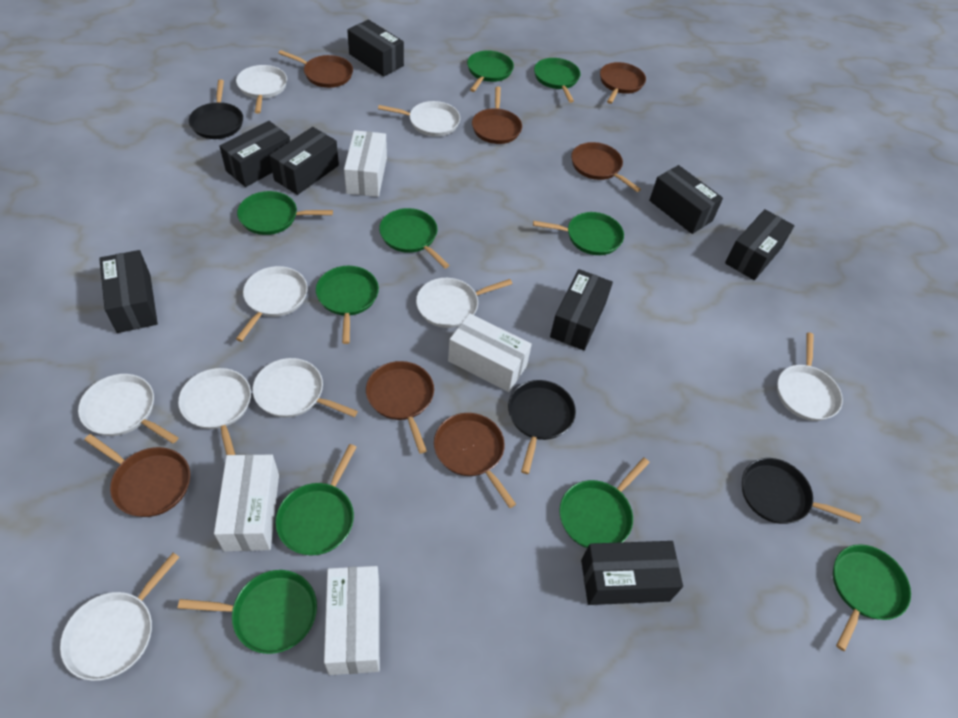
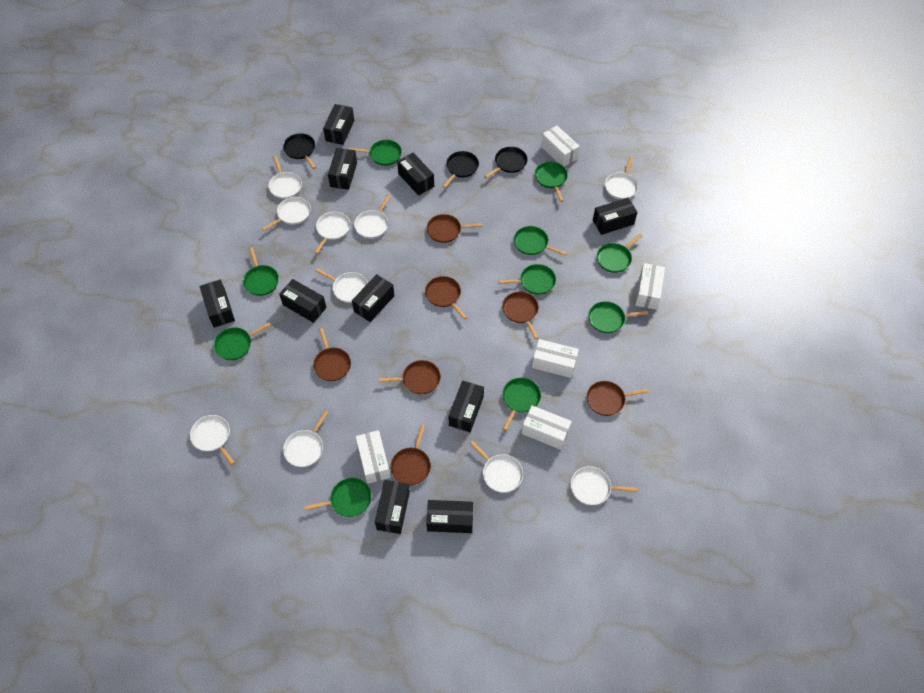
black box: [99,250,158,333] [220,121,290,187] [269,127,339,195] [347,19,404,77] [550,269,613,351] [581,541,683,605] [649,165,723,234] [725,209,794,280] = 8 -> [200,279,235,328] [279,279,326,323] [323,104,354,145] [328,148,357,190] [352,274,395,322] [375,480,410,534] [397,153,434,196] [426,500,473,533] [448,380,484,432] [593,198,638,235] = 10
white box: [214,454,279,551] [324,566,380,675] [344,130,387,197] [448,313,532,392] = 4 -> [356,430,391,484] [522,405,572,450] [532,339,579,378] [541,125,580,167] [635,263,665,310] = 5
white pan: [60,553,180,681] [78,374,178,444] [178,368,251,455] [236,65,287,114] [236,266,307,342] [253,358,358,417] [378,101,460,137] [416,278,512,328] [777,332,843,421] = 9 -> [190,415,235,465] [262,197,311,231] [269,156,302,199] [283,410,328,467] [314,211,350,254] [316,268,368,303] [354,195,391,239] [470,441,523,492] [571,466,638,505] [605,157,638,200] = 10

